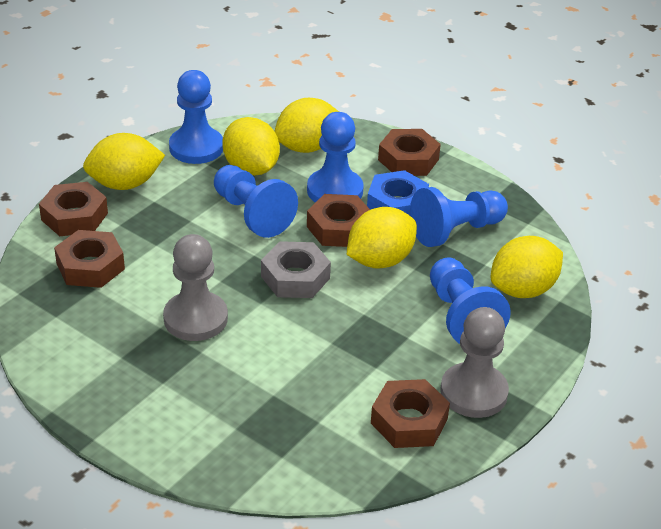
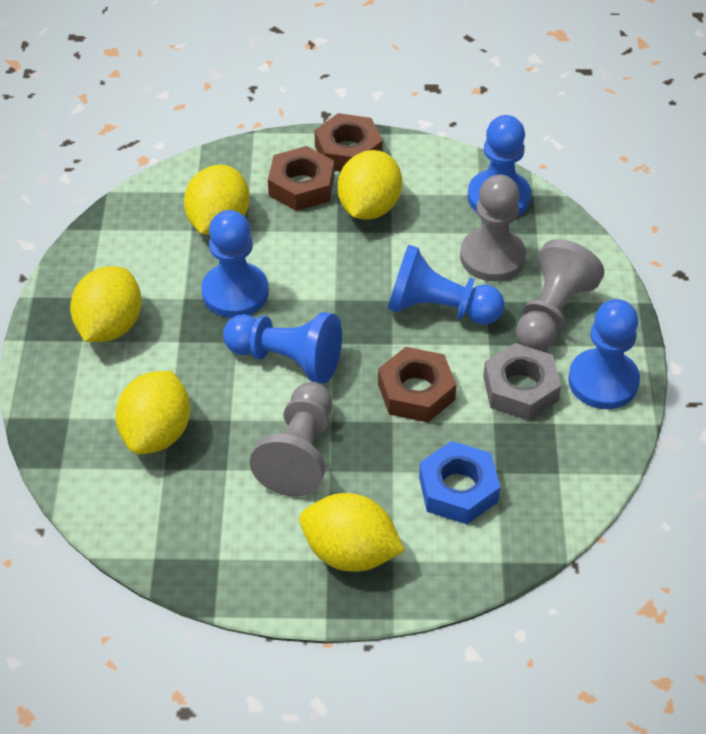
brown nut: [39,182,108,236] [54,230,125,288] [307,194,370,247] [371,379,450,448] [378,129,441,176] = 5 -> [268,146,334,211] [314,113,383,172] [378,347,457,423] = 3
grey pawn: [163,234,228,341] [440,307,509,418] = 2 -> [250,382,332,497] [460,174,526,281] [516,239,604,351] = 3

